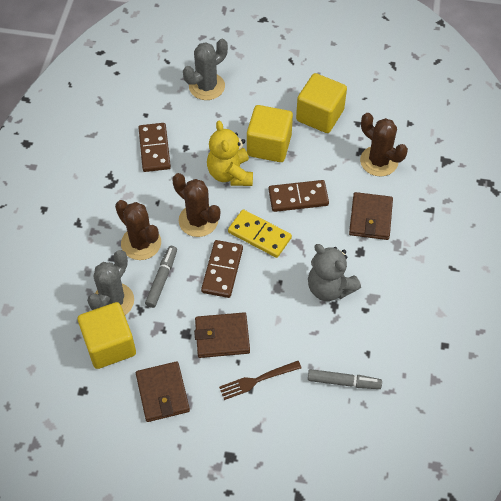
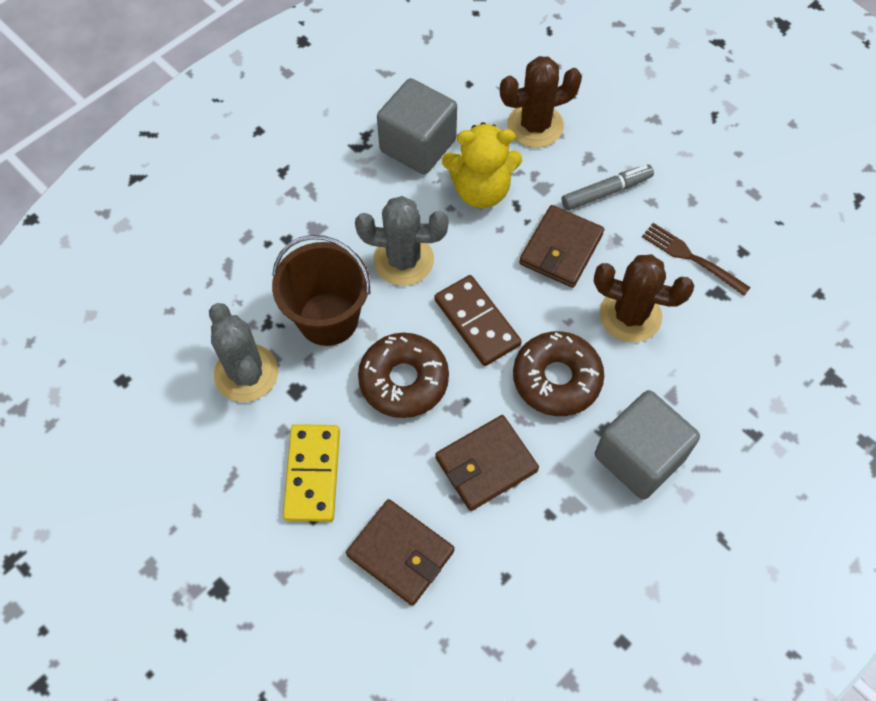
brown bucket: none = 0 -> [272,235,370,346] = 1
brown cactus: [115,200,161,260] [172,173,220,237] [360,113,408,177] = 3 -> [500,56,582,148] [594,255,694,343] = 2
brown domino: [138,123,171,172] [201,240,243,298] [269,180,329,212] = 3 -> [434,275,522,366] = 1
brown donut: none = 0 -> [358,333,449,418] [513,331,604,416] = 2
grey cube: none = 0 -> [377,78,457,175] [595,390,700,500] = 2
grey marker: [145,246,177,308] [308,369,382,389] = 2 -> [562,164,654,210] = 1
grey teddy bear: [308,244,361,301] = 1 -> none = 0
yellow cube: [78,302,136,369] [247,105,293,162] [296,73,347,133] = 3 -> none = 0

